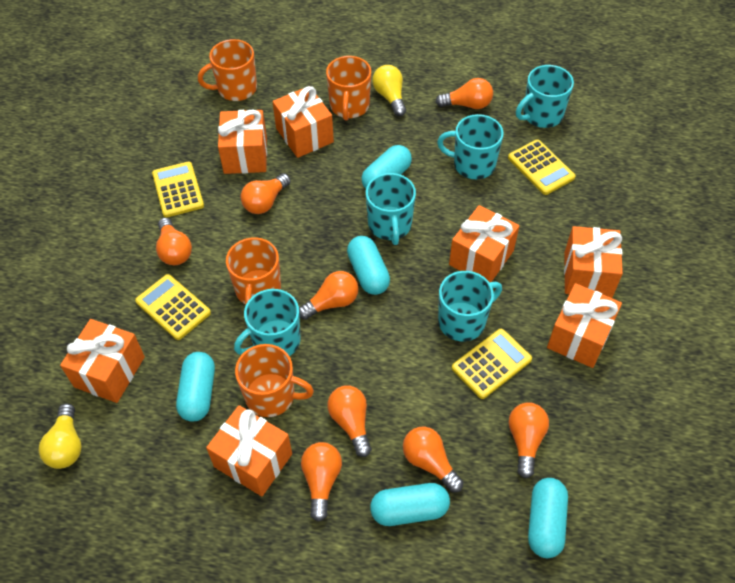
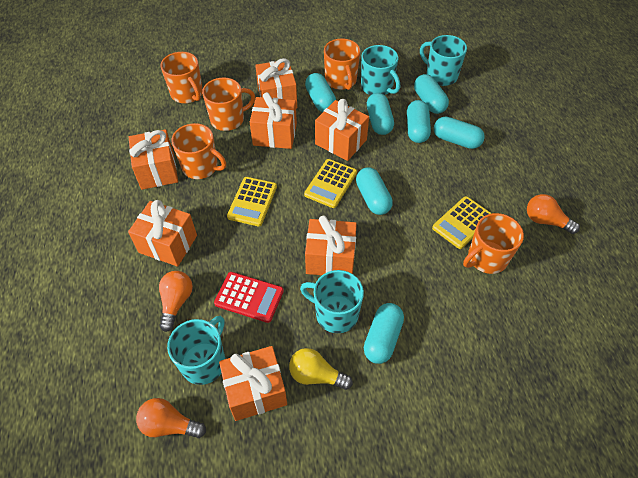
orange light bulb: [156,218,192,265] [241,173,291,214] [299,271,359,320] [301,442,342,522] [327,386,371,457] [403,427,463,492] [436,78,493,109] [509,402,549,479] = 8 -> [136,398,206,438] [159,271,193,332] [527,194,580,234] = 3
orange mug: [198,39,257,101] [226,237,281,306] [235,344,314,417] [326,56,371,121] = 4 -> [161,52,203,103] [171,123,226,179] [202,78,255,131] [324,38,360,90] [463,213,524,274] = 5
red calculator: none = 0 -> [214,272,284,323] = 1
turquoise capsule: [176,352,215,422] [347,236,390,295] [362,145,412,189] [370,483,450,526] [528,478,568,558] = 5 -> [305,73,336,112] [356,167,393,215] [364,303,404,364] [367,93,394,135] [407,100,431,143] [414,74,449,114] [434,117,485,149] = 7
turquoise mug: [234,289,301,356] [366,173,416,245] [437,114,504,179] [438,271,502,341] [516,65,574,128] = 5 -> [167,316,226,385] [300,270,364,333] [361,45,400,95] [420,35,467,86] = 4
yellow calculator: [135,274,211,340] [152,161,204,218] [452,329,532,399] [508,139,576,195] = 4 -> [227,177,277,226] [304,159,357,208] [432,196,492,249] = 3
yellow light bulb: [39,404,82,469] [372,65,406,116] = 2 -> [289,348,353,390] = 1

